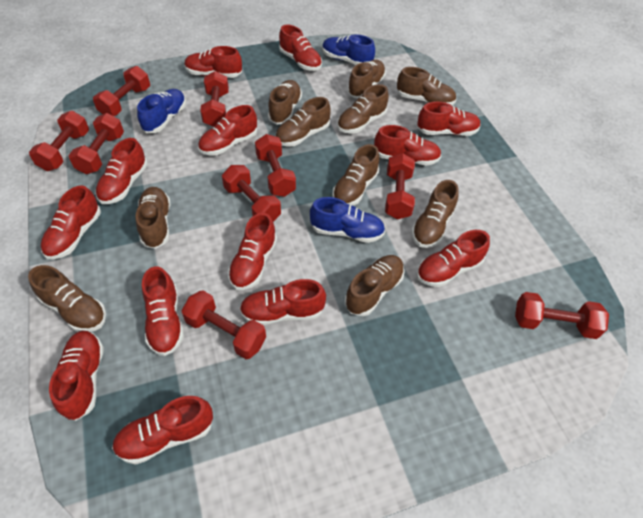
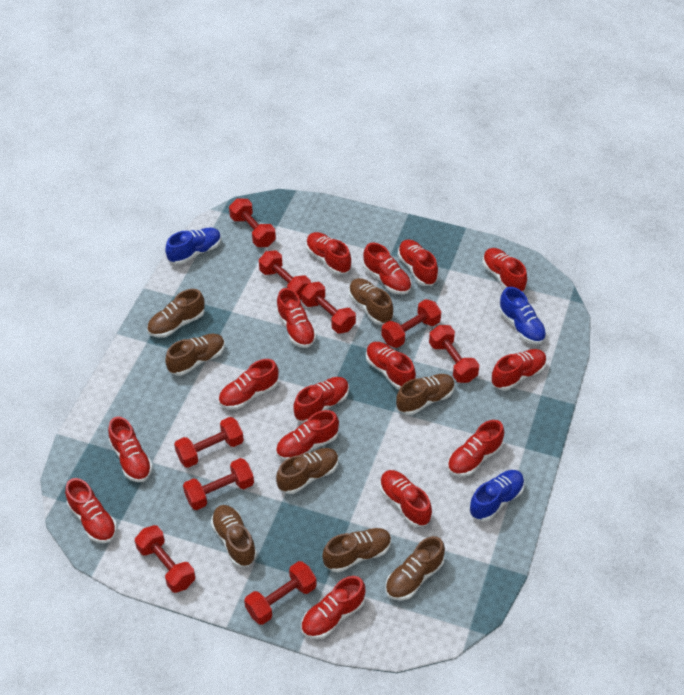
brown shoe: [28,265,106,332] [135,187,170,249] [268,80,302,125] [275,97,331,147] [332,144,380,206] [337,84,389,133] [345,255,404,316] [347,60,386,98] [397,67,456,105] [411,180,459,248] = 10 -> [147,289,205,338] [165,334,225,376] [211,505,257,567] [276,448,339,494] [322,528,391,573] [349,278,393,325] [385,536,445,601] [396,374,455,415] = 8
red shoe: [41,185,101,259] [49,331,104,421] [95,138,148,204] [112,396,213,465] [142,266,184,356] [185,46,242,78] [198,105,257,156] [228,213,277,290] [239,279,326,325] [279,25,322,71] [374,125,441,165] [417,101,481,136] [417,230,490,287] = 13 -> [65,478,117,543] [108,416,153,482] [218,359,279,410] [276,288,316,348] [276,410,339,460] [293,377,349,422] [301,576,365,639] [306,232,352,275] [363,243,412,295] [366,342,416,390] [380,470,432,527] [397,240,438,286] [447,420,504,477] [483,248,527,292] [491,349,547,390] = 15

